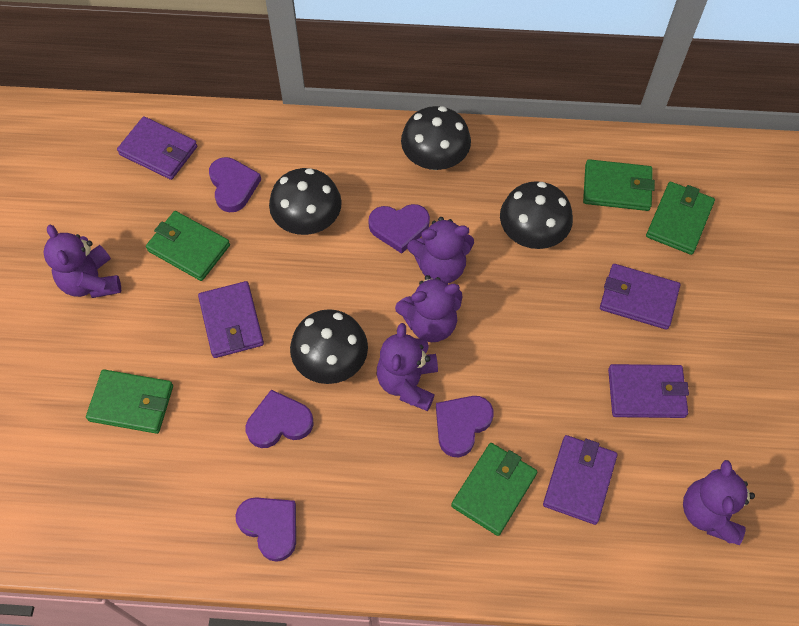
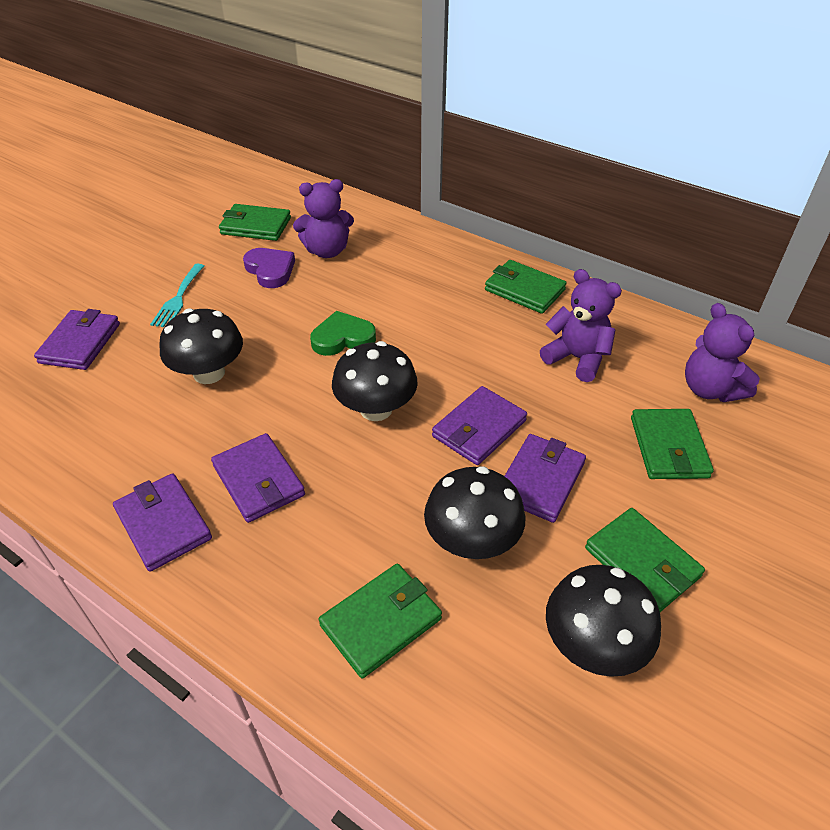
green heart: none = 0 -> [310,311,376,356] = 1
purple heart: [209,157,261,212] [235,497,296,562] [246,390,314,448] [368,204,430,254] [436,396,493,457] = 5 -> [243,248,295,288] = 1
purple teddy bear: [43,224,121,298] [377,323,438,411] [395,275,462,342] [407,217,474,284] [683,460,755,545] = 5 -> [293,179,354,258] [540,269,622,382] [685,303,760,402] = 3
turquoise fork: none = 0 -> [150,264,204,327] = 1

